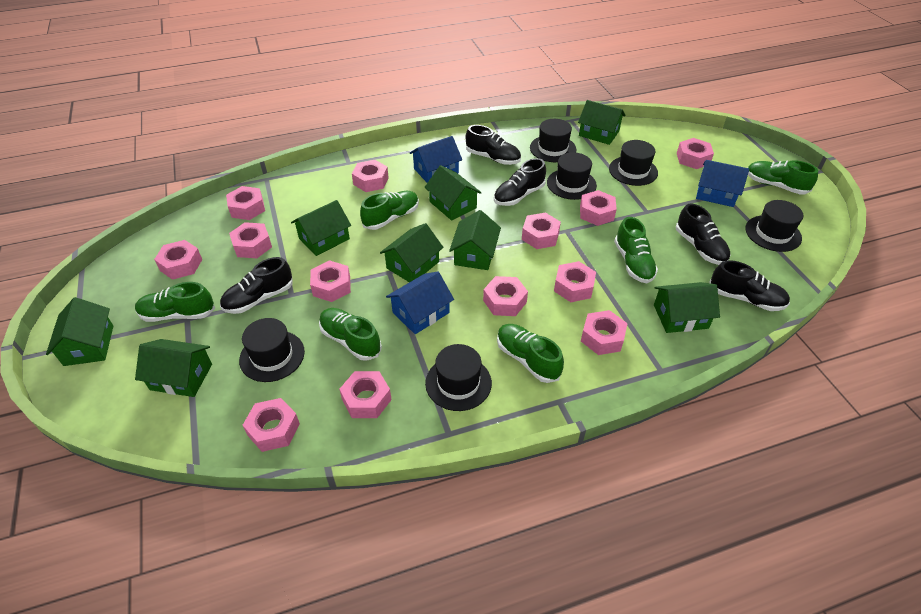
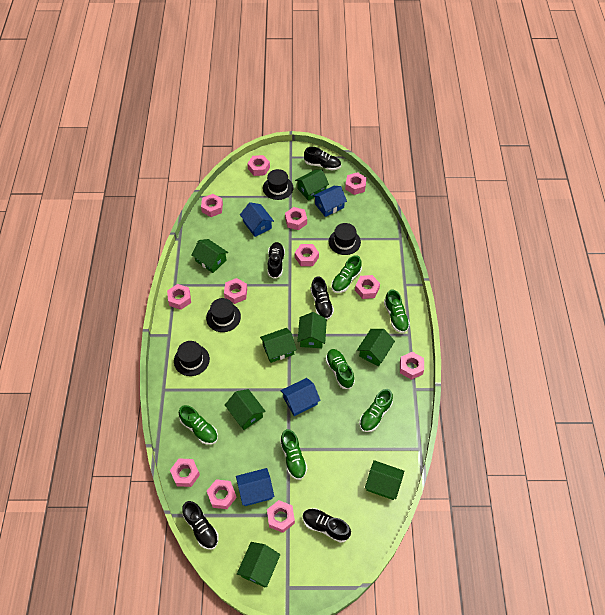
black hat: [239,318,305,382] [425,344,492,411] [530,119,576,162] [547,152,597,200] [609,140,658,186] [745,200,804,252] = 6 -> [174,341,210,376] [206,298,241,332] [263,169,294,200] [329,223,361,255] = 4
blue house: [386,271,454,334] [410,136,462,183] [696,160,749,207] = 3 -> [236,468,274,506] [240,202,274,237] [280,378,321,416] [313,186,347,217] = 4
pink nut: [154,240,202,280] [226,186,265,220] [229,222,272,258] [243,398,300,452] [310,260,351,302] [339,371,392,418] [352,160,389,192] [483,276,528,316] [522,213,561,249] [554,261,596,302] [580,190,617,226] [581,310,628,355] [677,138,714,169] = 13 -> [167,284,191,310] [170,459,200,487] [201,194,223,217] [207,479,237,509] [224,278,247,304] [247,155,270,176] [267,500,295,533] [285,207,307,230] [295,244,319,266] [345,172,367,195] [355,275,380,299] [400,352,424,380] = 12

